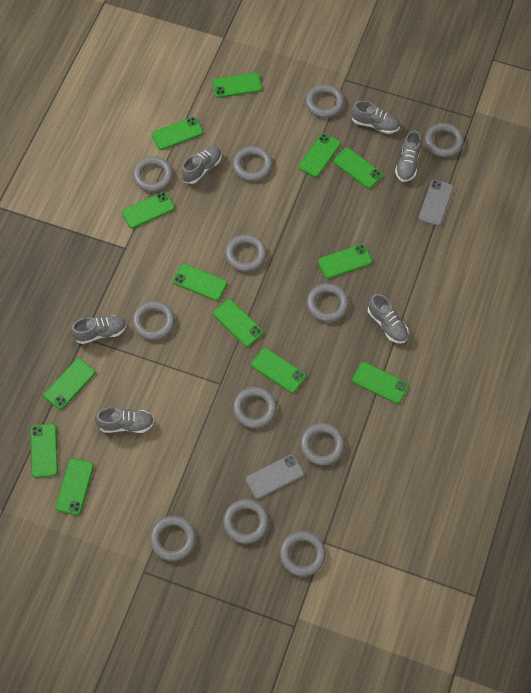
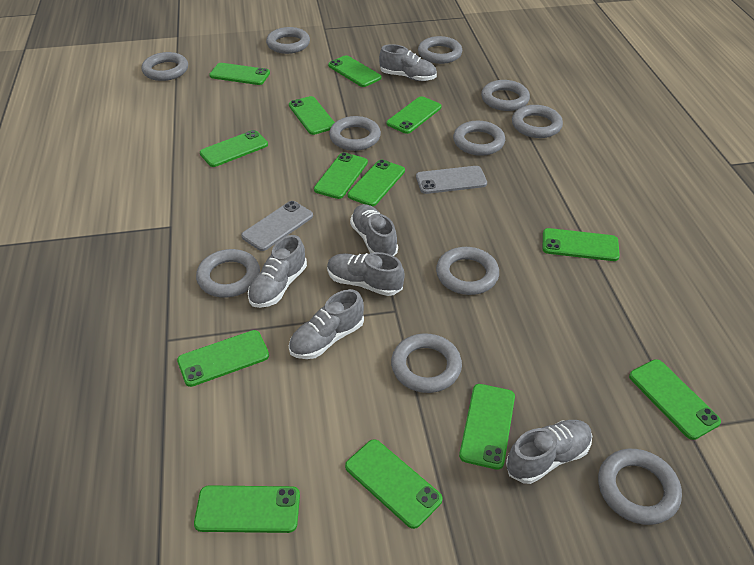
grey ring: [132,301,175,340] [133,156,173,192] [150,516,196,561] [223,499,269,544] [225,234,267,272] [232,146,272,181] [233,387,277,428] [279,531,326,576] [300,423,345,465] [305,84,344,118] [306,283,349,322] [424,123,464,158] = 12 -> [142,52,188,81] [196,249,260,298] [266,27,310,54] [329,116,381,151] [391,334,462,393] [418,36,462,64] [436,247,499,295] [453,121,505,156] [481,80,530,111] [512,105,563,138] [598,449,682,525] = 11

